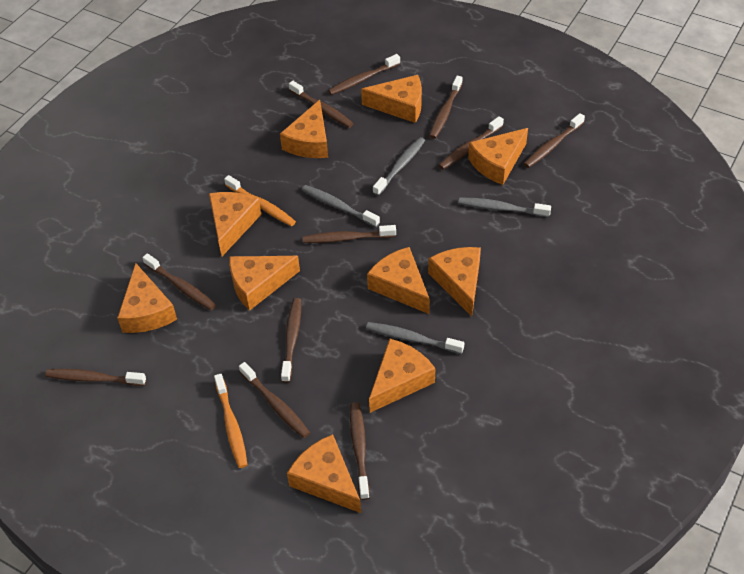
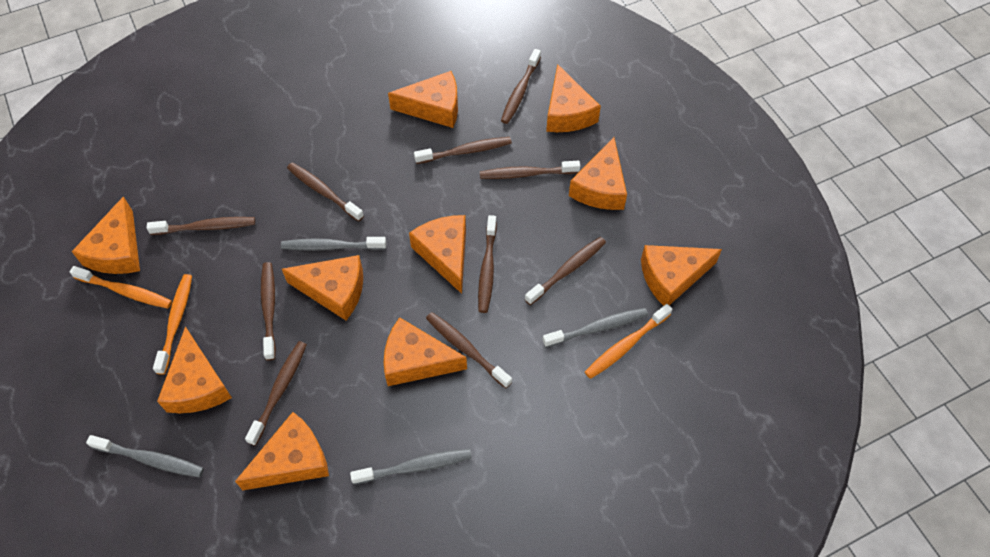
brown toothbrush: [45,369,146,386] [142,253,216,310] [239,362,310,438] [281,298,301,383] [289,81,354,128] [303,225,396,243] [328,54,400,95] [350,402,370,500] [429,76,463,139] [439,116,504,170] [524,113,585,168] = 11 -> [147,217,255,235] [245,341,307,446] [261,262,276,360] [287,163,364,222] [414,137,512,164] [426,312,512,388] [478,215,497,313] [480,161,580,179] [501,49,541,124] [525,237,606,305] = 10
orange toothbrush: [214,374,247,468] [224,175,296,226] = 2 -> [70,266,172,309] [153,274,192,375] [585,304,672,379] = 3

